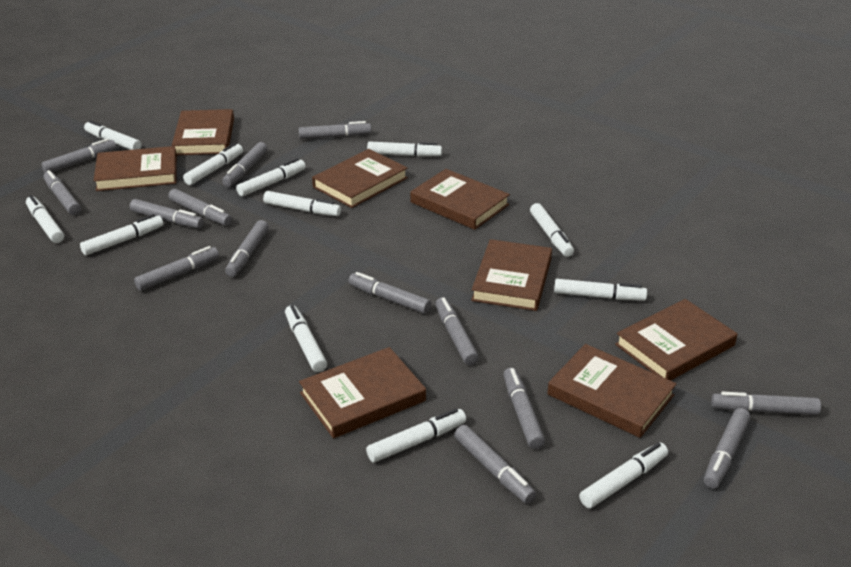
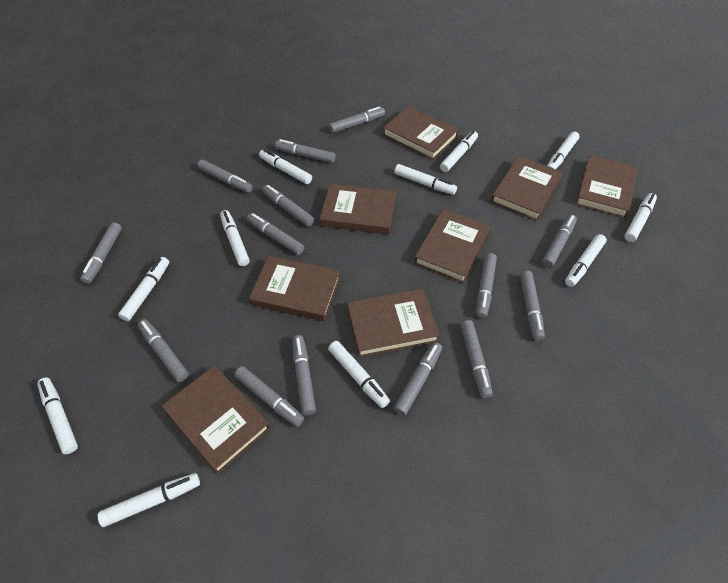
white marker: [26,195,64,243] [80,214,163,255] [84,120,141,150] [183,143,243,185] [236,158,306,196] [263,191,341,216] [285,305,327,372] [366,408,466,463] [367,141,442,157] [530,203,574,257] [554,279,647,301] [579,443,668,508] = 12 -> [37,377,78,454] [98,473,200,527] [118,257,169,321] [220,210,250,266] [259,149,312,184] [328,341,390,408] [394,164,457,195] [440,131,478,172] [547,132,580,169] [565,234,607,287] [624,193,657,242] = 11

